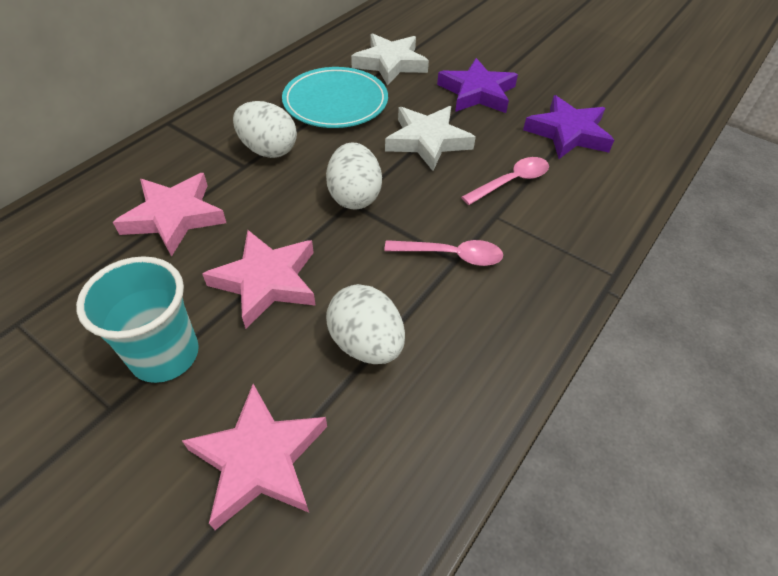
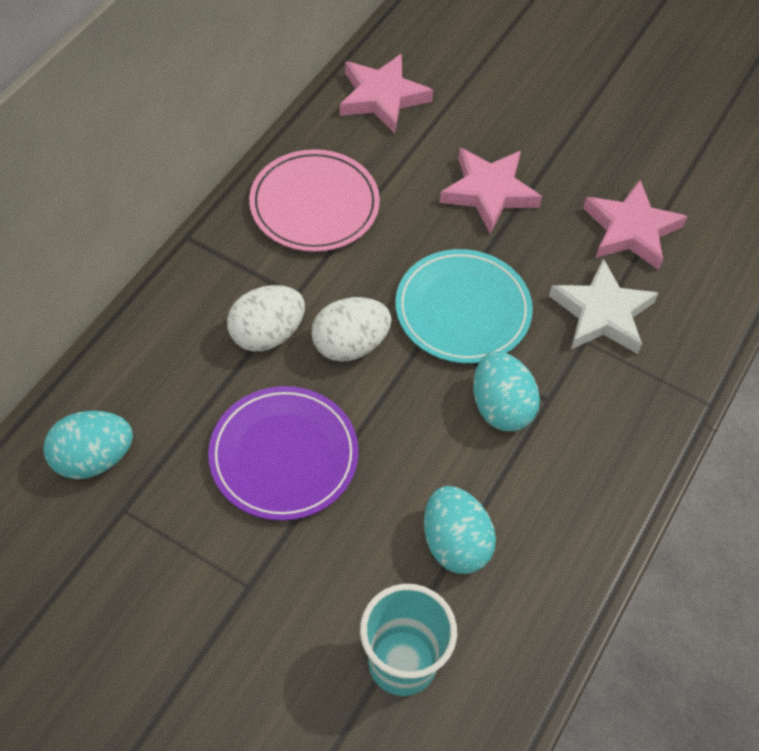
pink plate: none = 0 -> [249,149,380,252] = 1
pink spoon: [384,240,503,266] [461,157,549,205] = 2 -> none = 0
purple plate: none = 0 -> [208,386,359,521] = 1
purple star: [437,58,518,113] [523,95,614,159] = 2 -> none = 0
turquoise egg: none = 0 -> [43,411,133,479] [424,486,496,574] [473,351,540,431] = 3
white egg: [233,101,297,158] [326,143,382,210] [326,284,405,364] = 3 -> [227,285,305,351] [311,297,392,362] = 2
white star: [351,33,429,86] [385,106,476,171] = 2 -> [549,258,658,354] = 1

